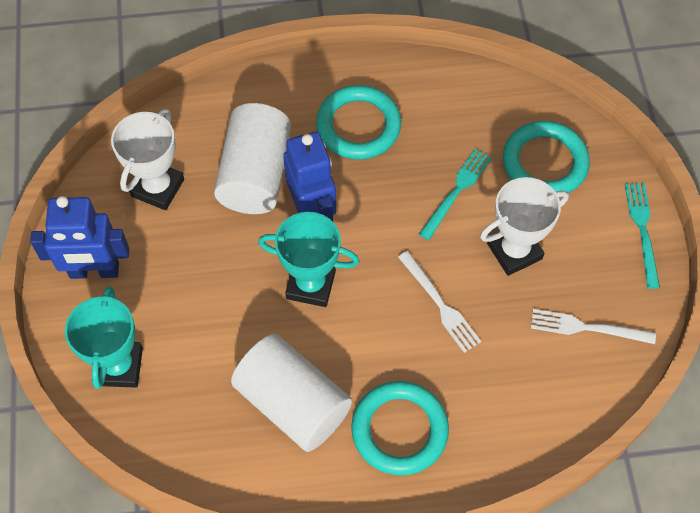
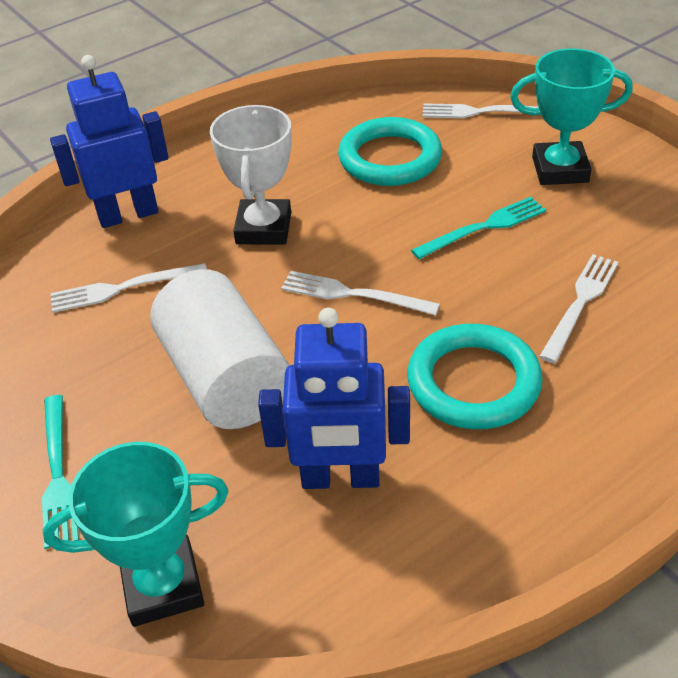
turquoise ring: [316,85,401,160] [351,381,449,475] [503,121,590,193] = 3 -> [338,117,442,186] [407,324,543,429] = 2
white cylinder: [214,103,291,214] [231,334,352,452] = 2 -> [150,269,290,429] = 1
white fork: [398,251,481,353] [531,309,656,344] = 2 -> [51,263,207,313] [281,271,440,315] [422,103,538,118] [539,254,618,363] = 4
white trophy: [111,109,184,210] [480,177,569,276] = 2 -> [210,105,292,245] = 1

